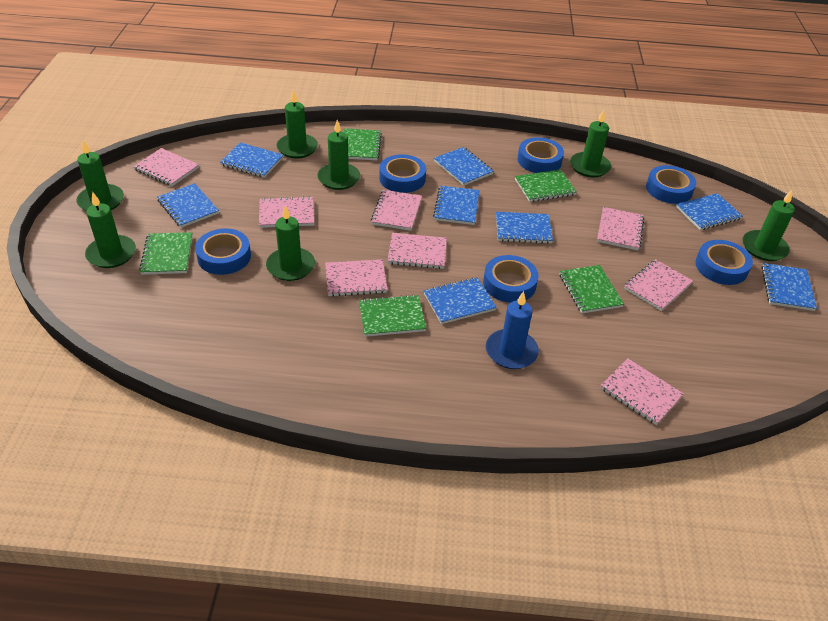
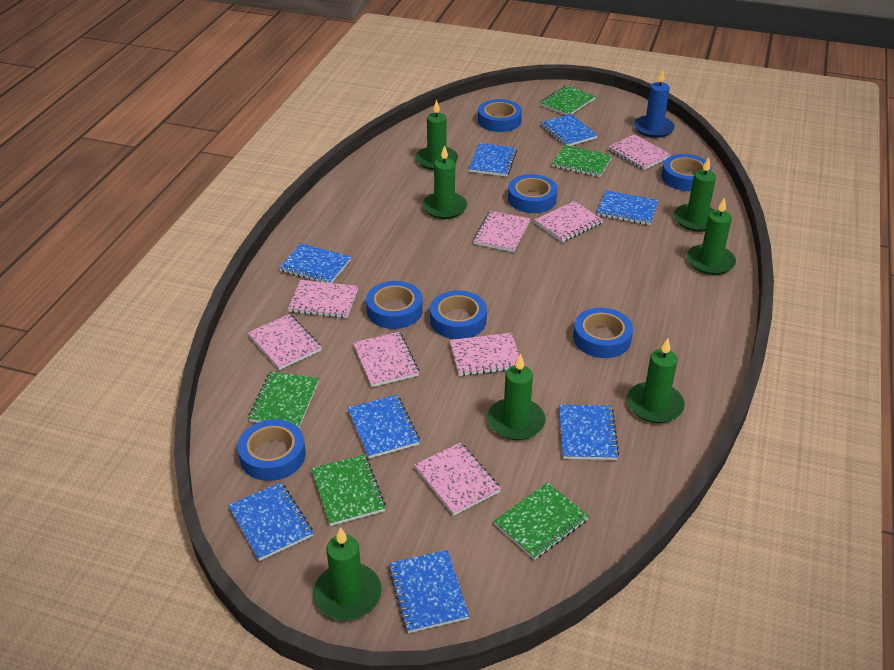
blue tape: [195,229,251,275] [379,154,426,193] [483,255,539,303] [518,137,564,173] [646,165,696,204] [695,240,753,285] = 6 -> [237,419,306,481] [366,281,423,329] [430,290,487,339] [478,99,522,132] [508,174,558,213] [573,308,633,358] [662,154,712,191] = 7

